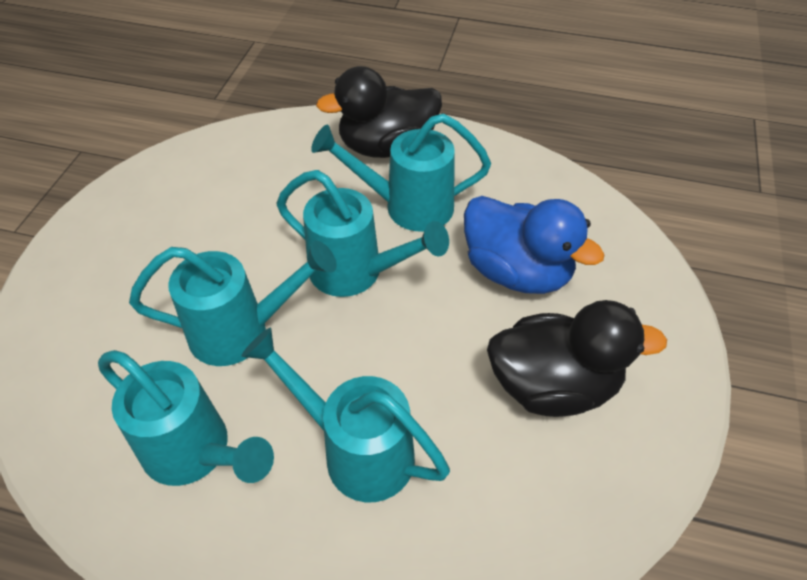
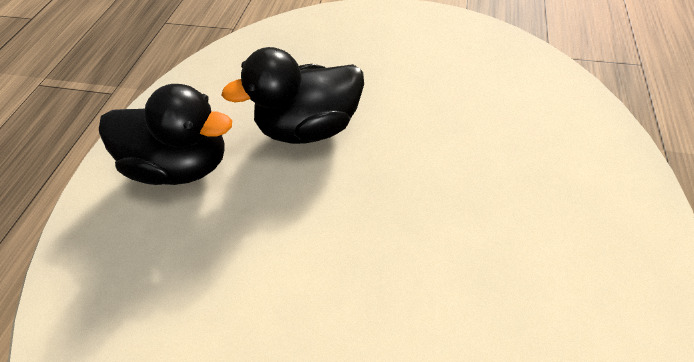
blue duck: [464,196,605,294] = 1 -> none = 0
turquoise watering can: [98,350,274,486] [129,240,337,366] [241,327,450,502] [277,170,449,297] [311,114,491,232] = 5 -> none = 0

